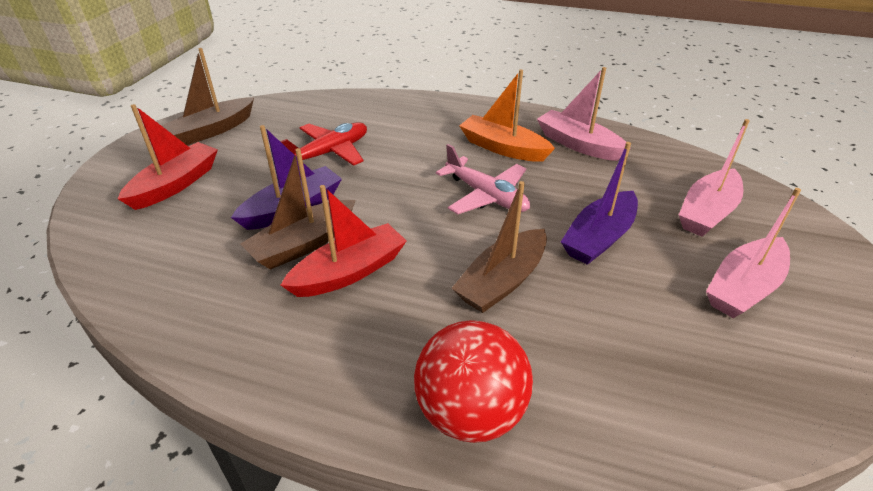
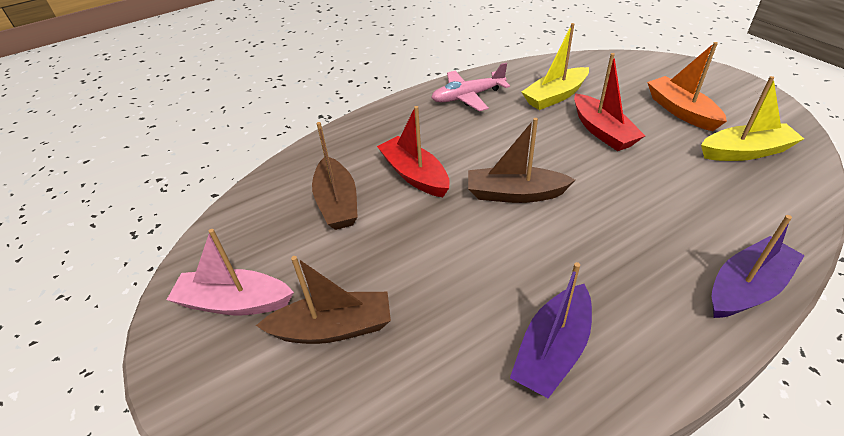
pink boat: [537,67,631,161] [679,119,750,237] [706,188,801,318] = 3 -> [167,229,294,315] = 1
red ball: [414,320,533,443] = 1 -> none = 0
red plane: [280,122,367,166] = 1 -> none = 0
yellow boat: none = 0 -> [521,23,589,110] [701,76,804,161] = 2

